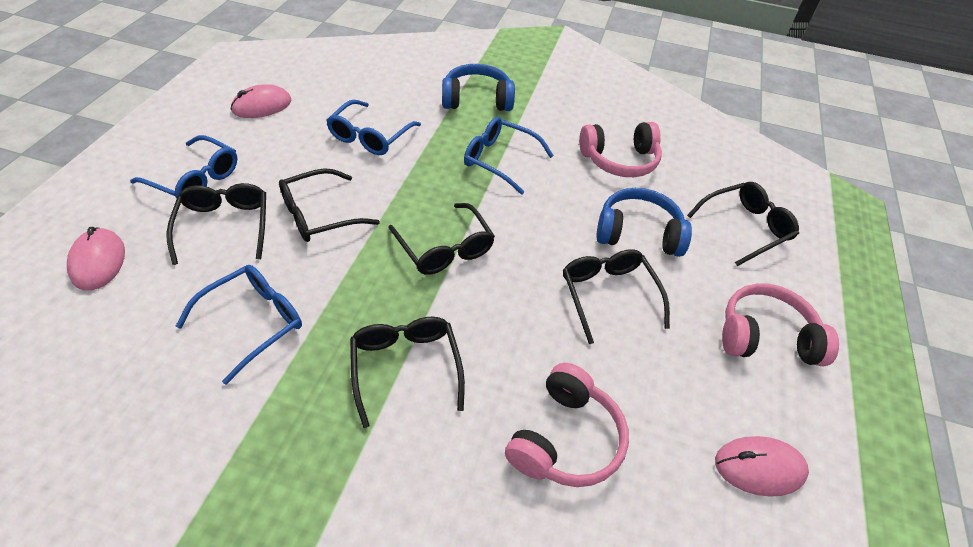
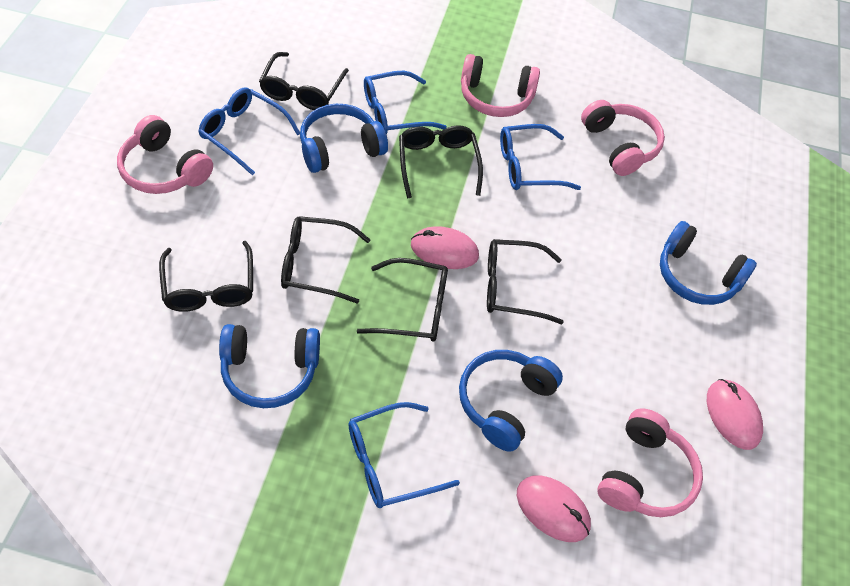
blue headphones: [442,64,515,111] [596,188,692,257] = 2 -> [219,324,320,408] [300,104,388,173] [459,350,563,452] [660,221,757,305] = 4
pink headphones: [505,363,629,487] [579,122,662,177] [722,283,839,367] = 3 -> [117,115,213,194] [461,54,540,117] [581,100,665,176] [597,408,703,517] = 4

